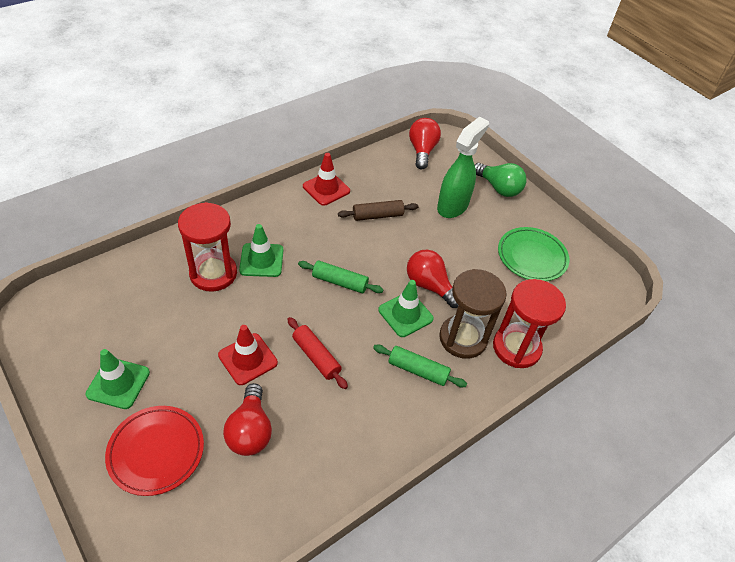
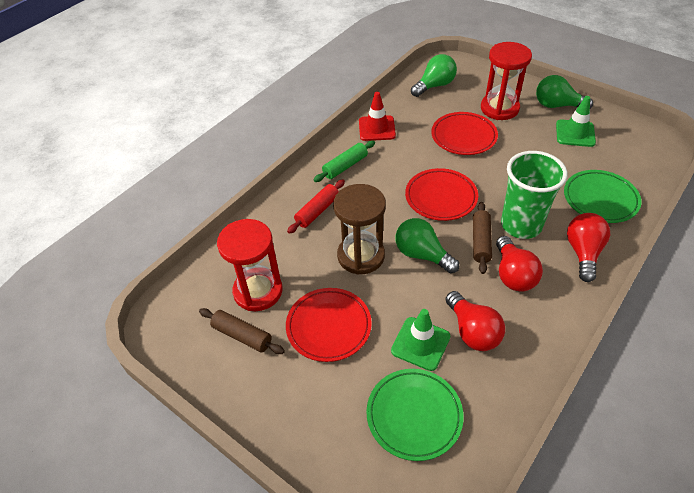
brown rolling pin: [338,200,418,221] = 1 -> [199,308,285,354] [473,202,492,274] = 2
green cup: none = 0 -> [501,151,568,239] = 1
green light bulb: [475,163,527,197] = 1 -> [395,218,459,273] [411,54,457,97] [536,75,593,109] = 3
green plate: [498,227,569,281] = 1 -> [366,369,464,461] [564,170,641,223] = 2
green rolling pin: [298,261,384,293] [373,344,467,387] = 2 -> [314,140,375,182] = 1
green spray bottle: [437,117,489,218] = 1 -> none = 0
green traffic cone: [85,349,150,409] [239,224,284,277] [378,280,434,337] = 3 -> [391,309,450,371] [556,96,596,147] = 2
red plate: [105,406,204,496] = 1 -> [286,288,372,362] [405,168,478,221] [431,112,498,155] = 3
red traffic cone: [218,325,278,385] [303,153,350,206] = 2 -> [359,92,396,141] = 1

